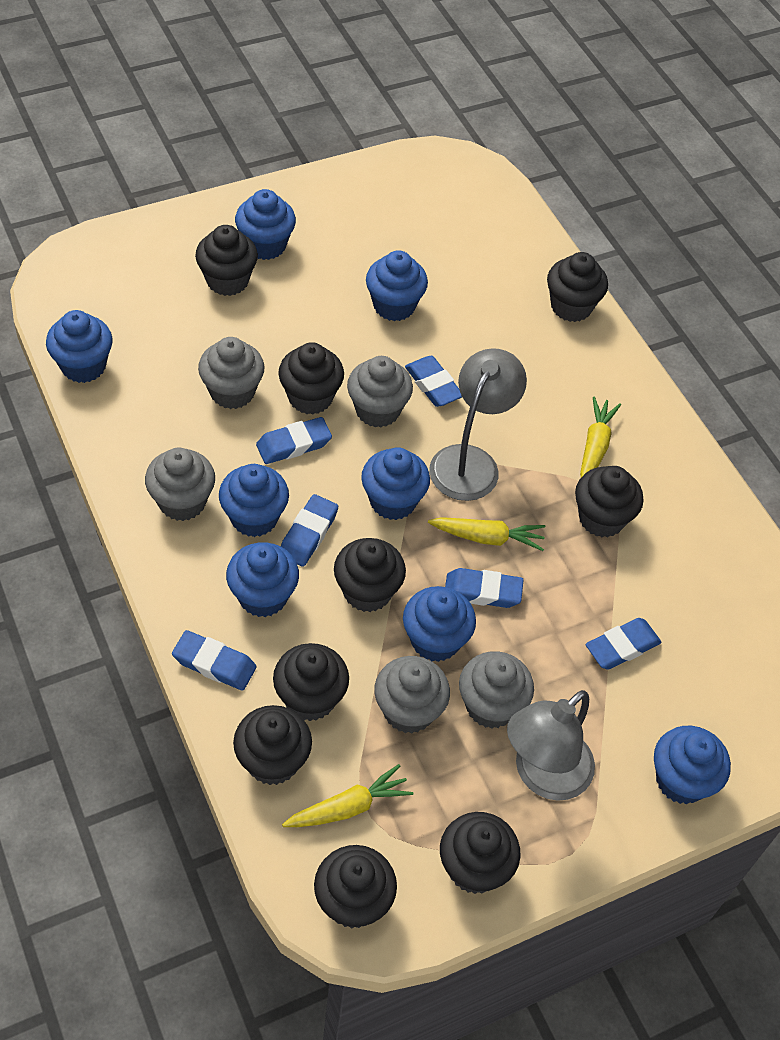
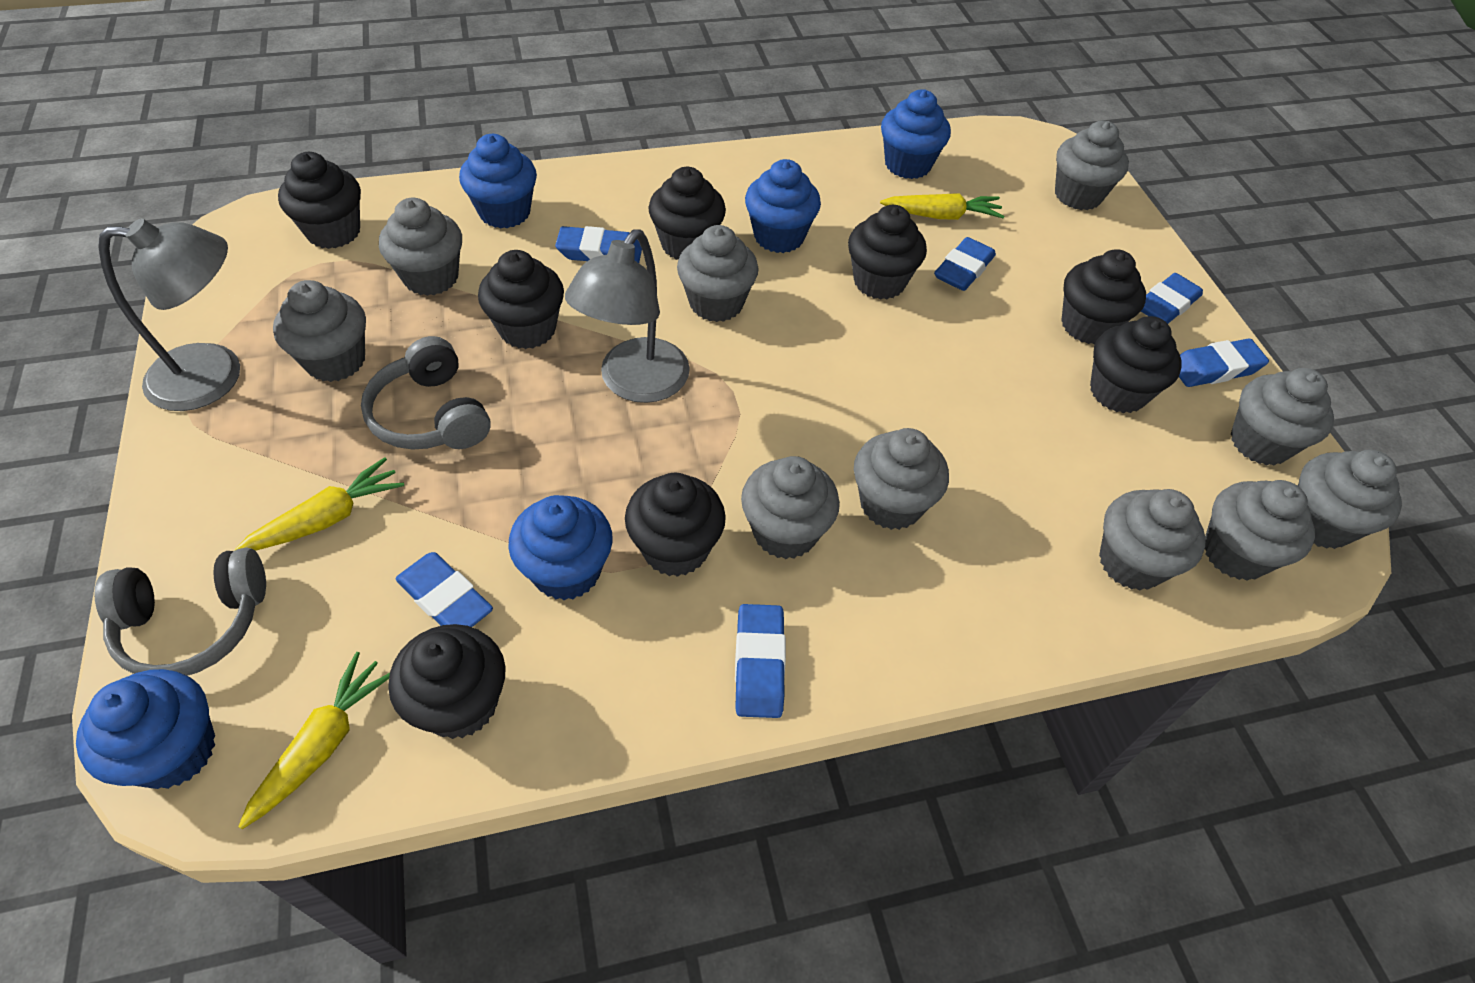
black cupcake: [195,225,258,296] [233,705,312,785] [273,643,349,721] [278,342,344,415] [314,845,397,929] [334,538,406,612] [440,812,520,894] [547,252,608,322] [575,466,644,537] = 9 -> [278,152,361,249] [388,624,506,739] [478,250,564,349] [625,472,726,577] [648,167,726,260] [848,205,927,300] [1061,249,1146,344] [1090,316,1182,413] = 8
blue cupcake: [46,310,113,383] [219,464,289,537] [226,542,299,617] [235,189,296,260] [361,447,430,520] [366,250,428,321] [403,586,476,662] [654,726,731,804] = 8 -> [76,669,215,789] [459,134,537,229] [508,495,613,601] [745,159,821,253] [881,89,951,179] = 5
grey cupcake: [145,447,215,521] [198,337,265,409] [347,356,413,427] [374,656,450,734] [459,651,534,729] = 5 -> [273,280,366,382] [379,197,462,296] [677,225,759,322] [741,456,840,559] [854,428,949,530] [1055,121,1129,210] [1099,489,1206,590] [1205,480,1315,581] [1231,368,1334,465] [1298,450,1402,549] = 10
grey headphones: none = 0 -> [94,547,266,676] [361,336,491,450] = 2

